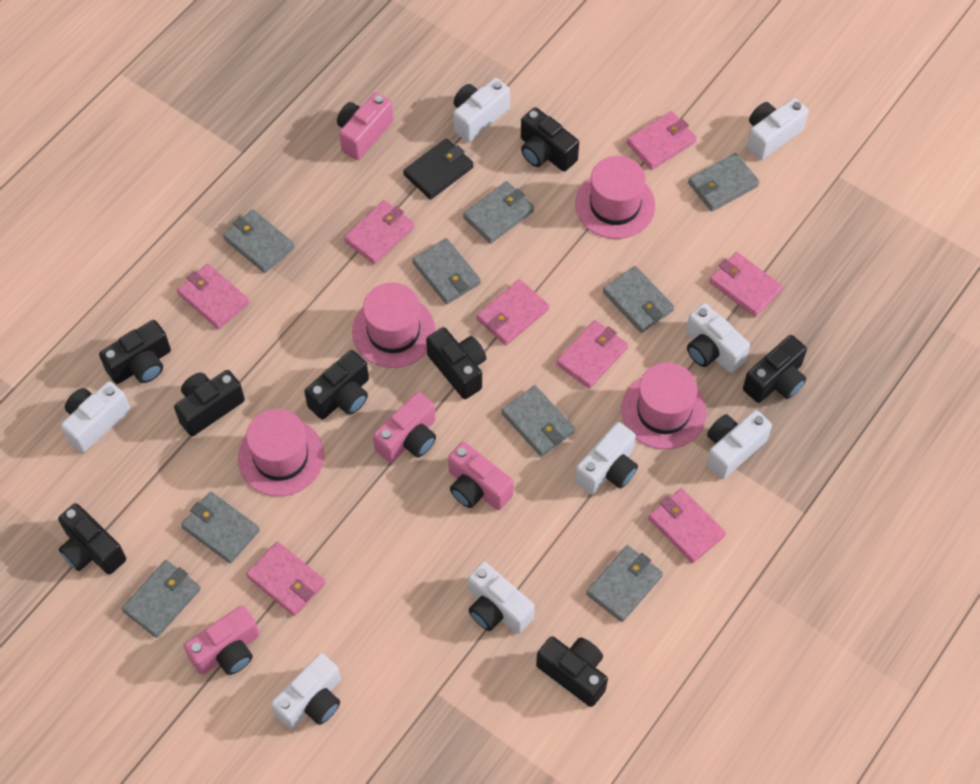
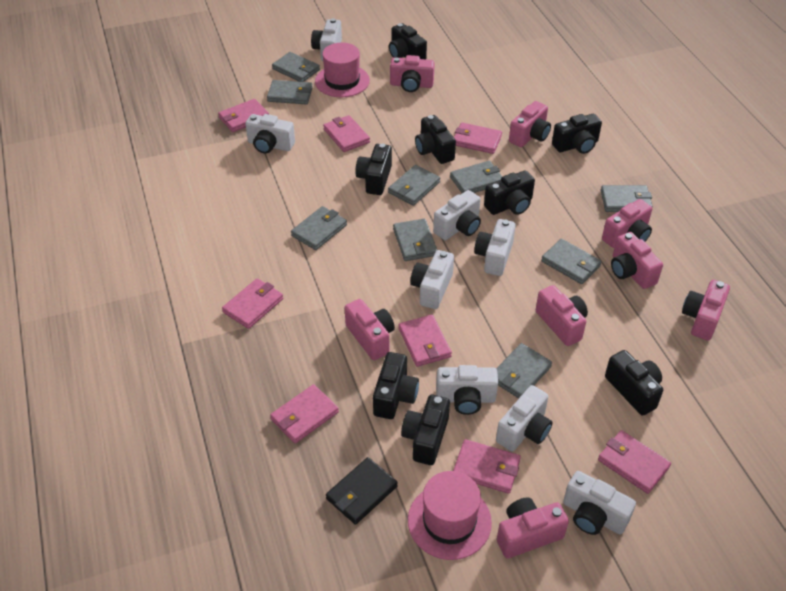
pink camera: [184,605,260,675] [337,92,393,160] [373,392,436,463] [448,442,514,510] = 4 -> [345,299,395,360] [390,55,435,92] [497,497,569,559] [509,101,551,147] [536,285,588,346] [602,199,652,248] [611,232,663,289] [682,280,730,341] = 8
pink hat: [238,409,324,496] [352,282,435,368] [575,156,655,239] [621,363,707,450] = 4 -> [315,43,370,97] [408,471,492,560] = 2

